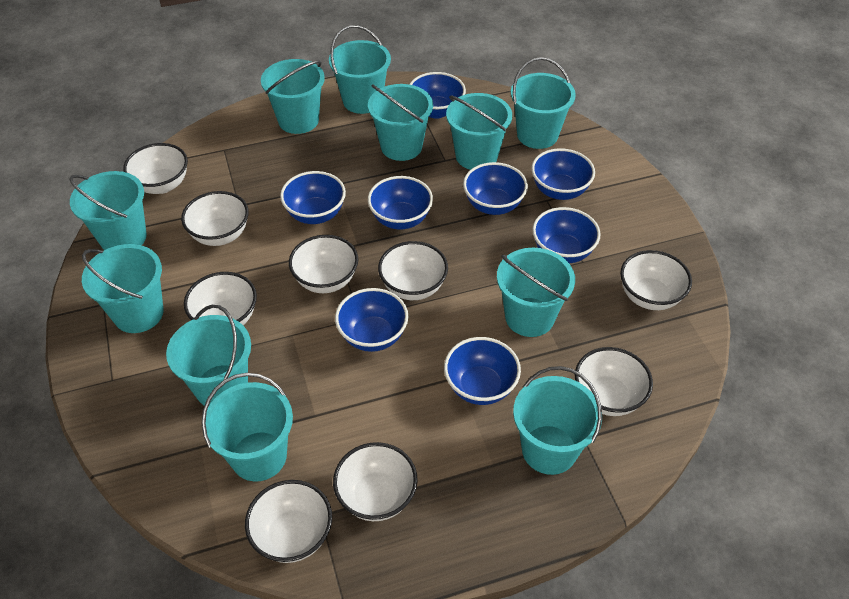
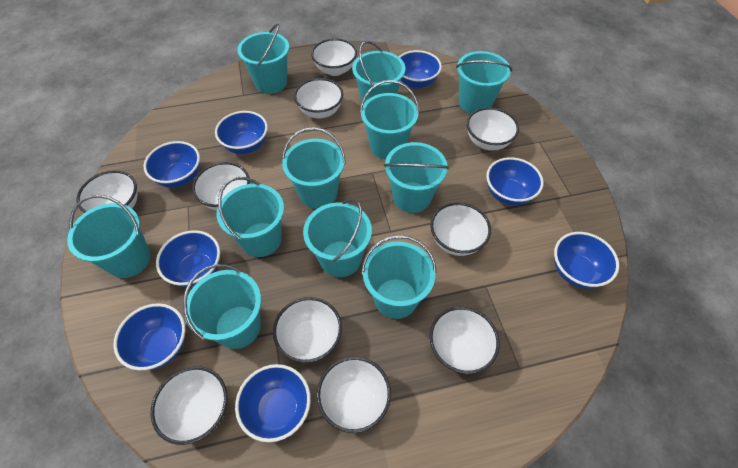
white bowl: [123,143,188,194] [181,191,249,246] [184,272,257,325] [245,480,332,563] [289,235,358,293] [333,442,418,521] [378,241,448,300] [575,347,653,416] [620,250,692,310] = 9 -> [77,170,138,213] [150,366,228,445] [192,162,250,210] [273,297,342,363] [294,78,343,118] [311,38,357,76] [317,357,391,433] [429,307,500,374] [430,202,491,256] [467,107,519,151] = 10

